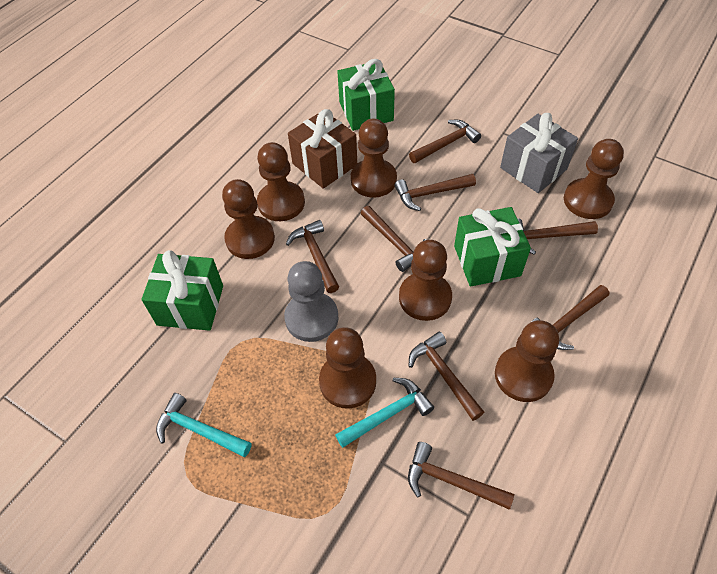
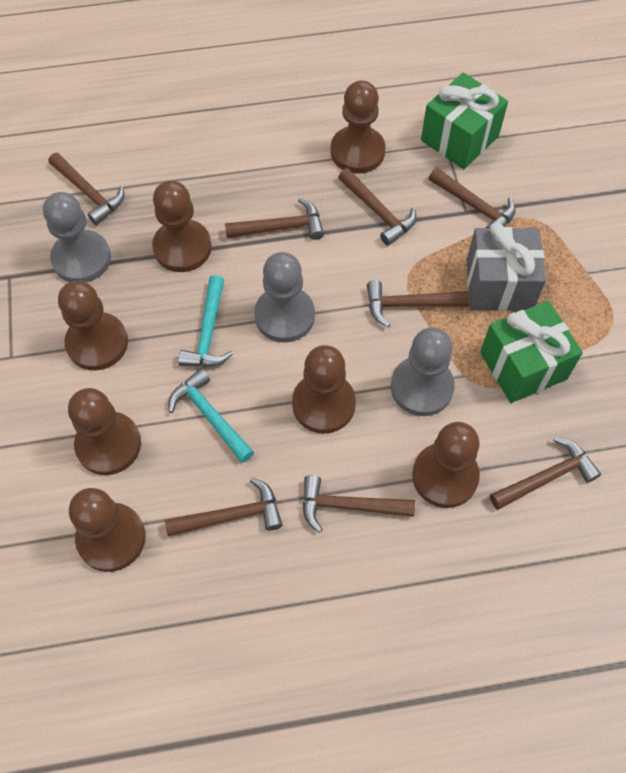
brown gift: [288,109,357,189] = 1 -> none = 0
green gift: [142,250,223,331] [337,59,395,131] [454,207,531,287] = 3 -> [421,72,508,169] [480,301,583,403] = 2
grey pawn: [284,261,339,342] = 1 -> [43,192,111,282] [254,252,315,343] [391,327,455,416] = 3

